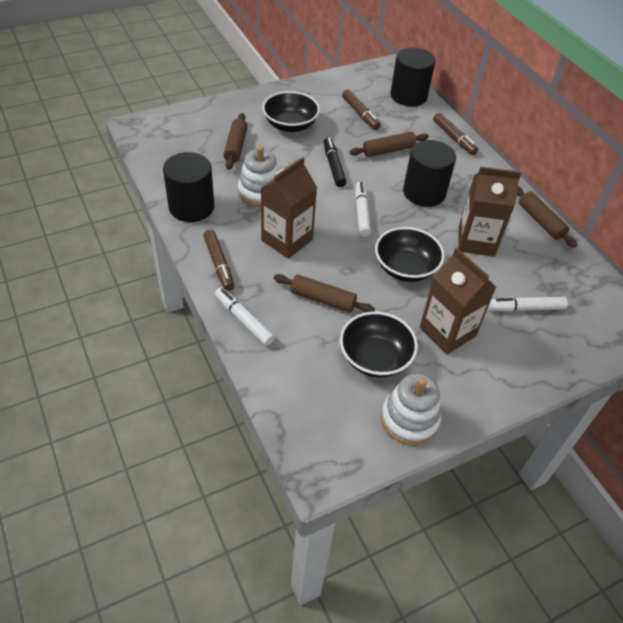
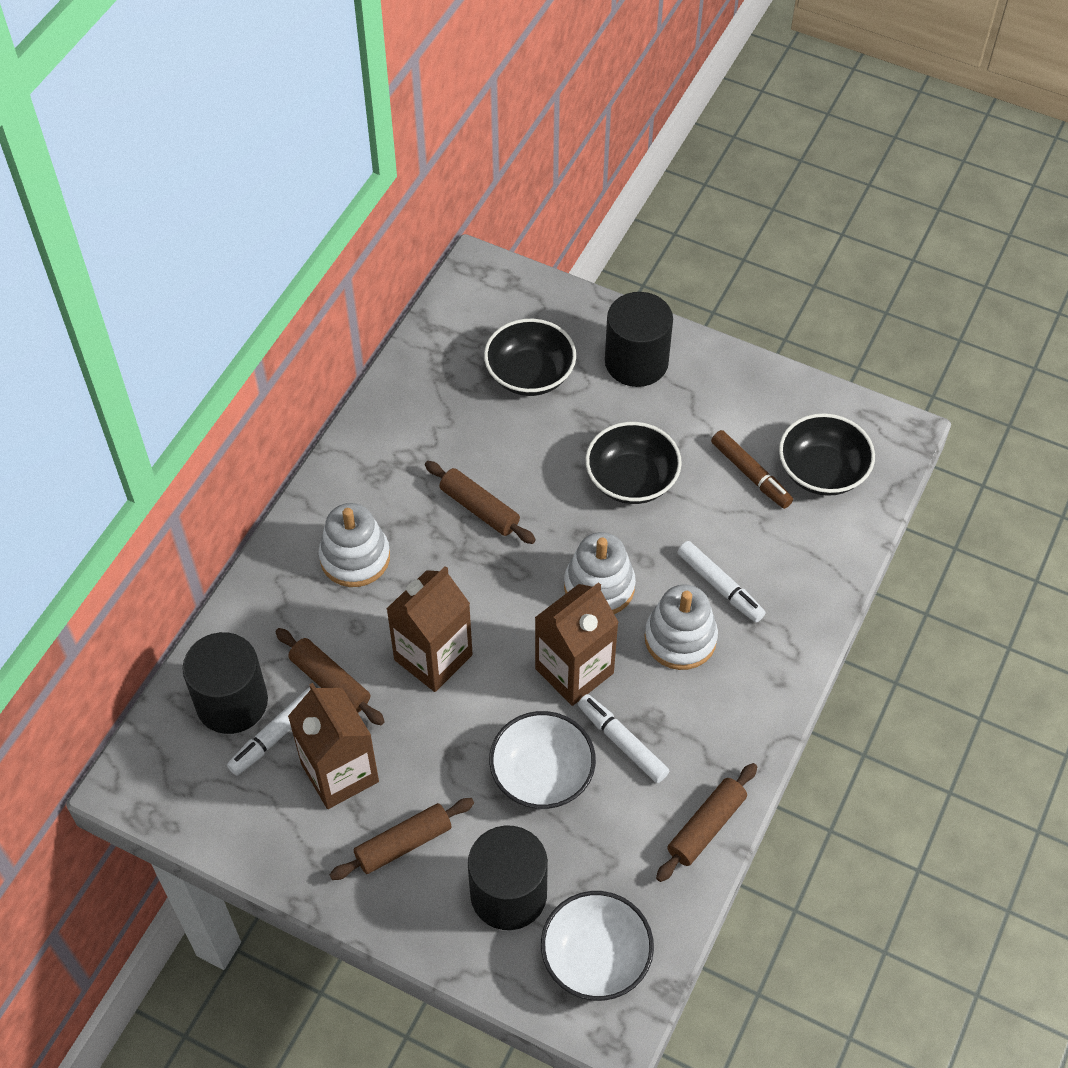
black marker: [324,138,346,187] = 1 -> none = 0
brown marker: [203,230,234,291] [342,90,381,130] [433,113,478,155] = 3 -> [711,430,793,509] = 1
white bowl: none = 0 -> [489,711,596,809] [541,891,654,1001] = 2
white stacking toy: [238,146,279,207] [381,374,441,445] = 2 -> [319,503,390,587] [564,532,636,614] [645,584,718,670] = 3

